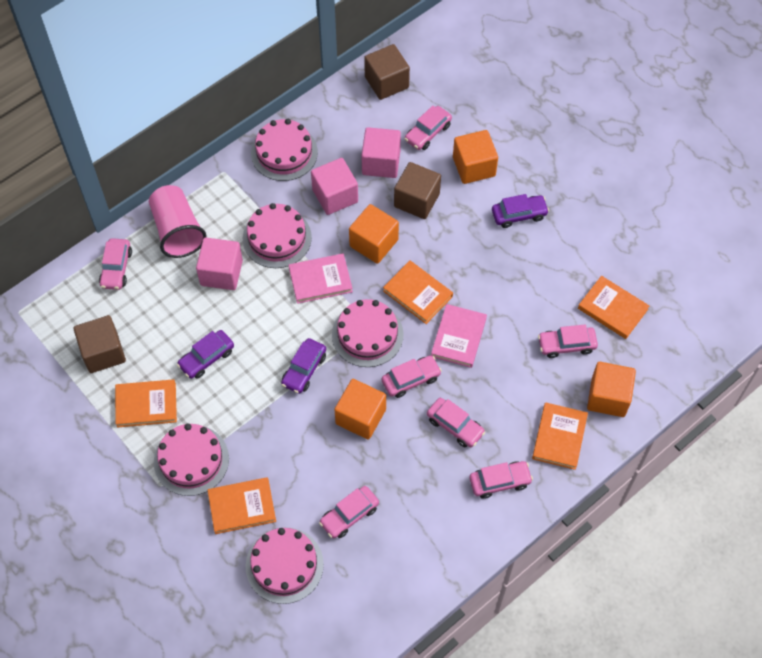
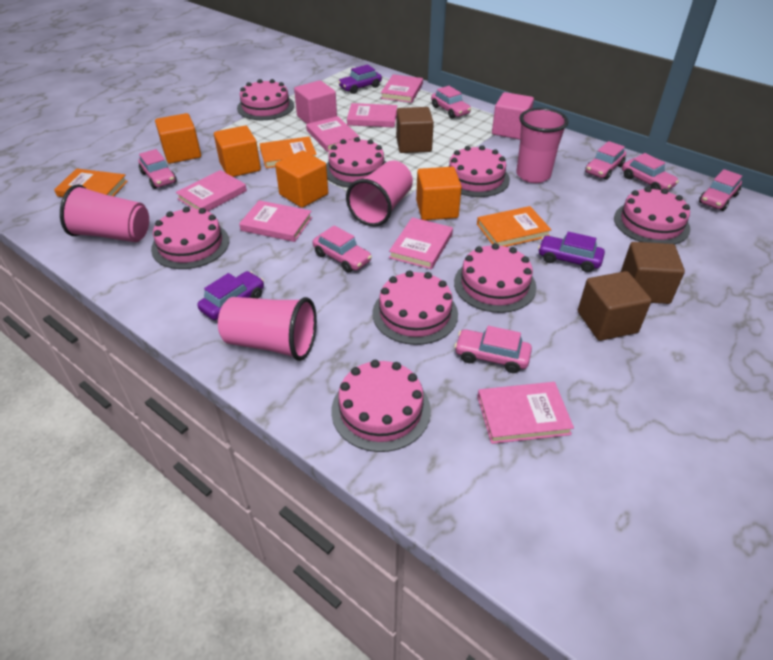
orange book: [115,379,177,427] [208,477,276,534] [383,261,453,324] [532,402,588,470] [578,276,649,339] = 5 -> [54,169,128,197] [260,136,317,168] [477,206,551,247] = 3
pink book: [289,253,353,304] [431,304,487,368] = 2 -> [175,170,247,211] [239,200,312,242] [306,116,360,152] [347,103,397,127] [381,74,423,103] [389,217,453,269] [477,382,574,444] = 7
pink cake: [154,423,229,496] [243,203,312,268] [245,527,324,604] [251,119,318,181] [332,299,404,367] = 5 -> [151,207,229,269] [237,79,294,120] [326,137,386,187] [331,360,431,452] [372,270,458,345] [449,145,510,197] [454,243,536,313] [614,187,690,245] = 8
pink cube: [196,238,243,290] [311,158,358,215] [362,127,401,178] = 3 -> [294,80,337,124] [492,92,534,140] = 2
pink cup: [149,185,207,258] = 1 -> [60,184,149,242] [218,297,317,361] [346,161,413,227] [516,108,568,183] = 4

